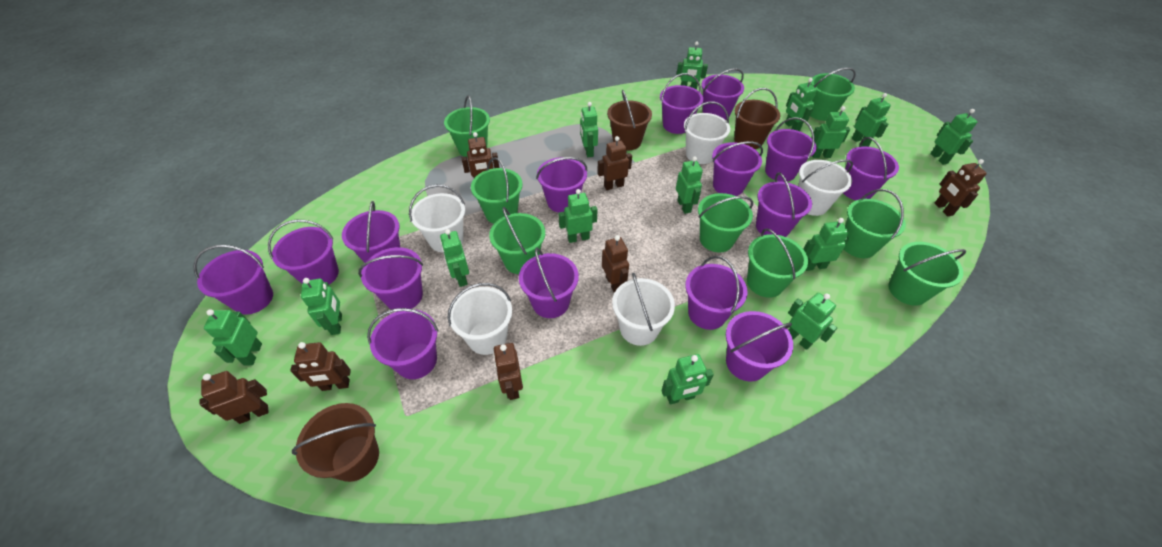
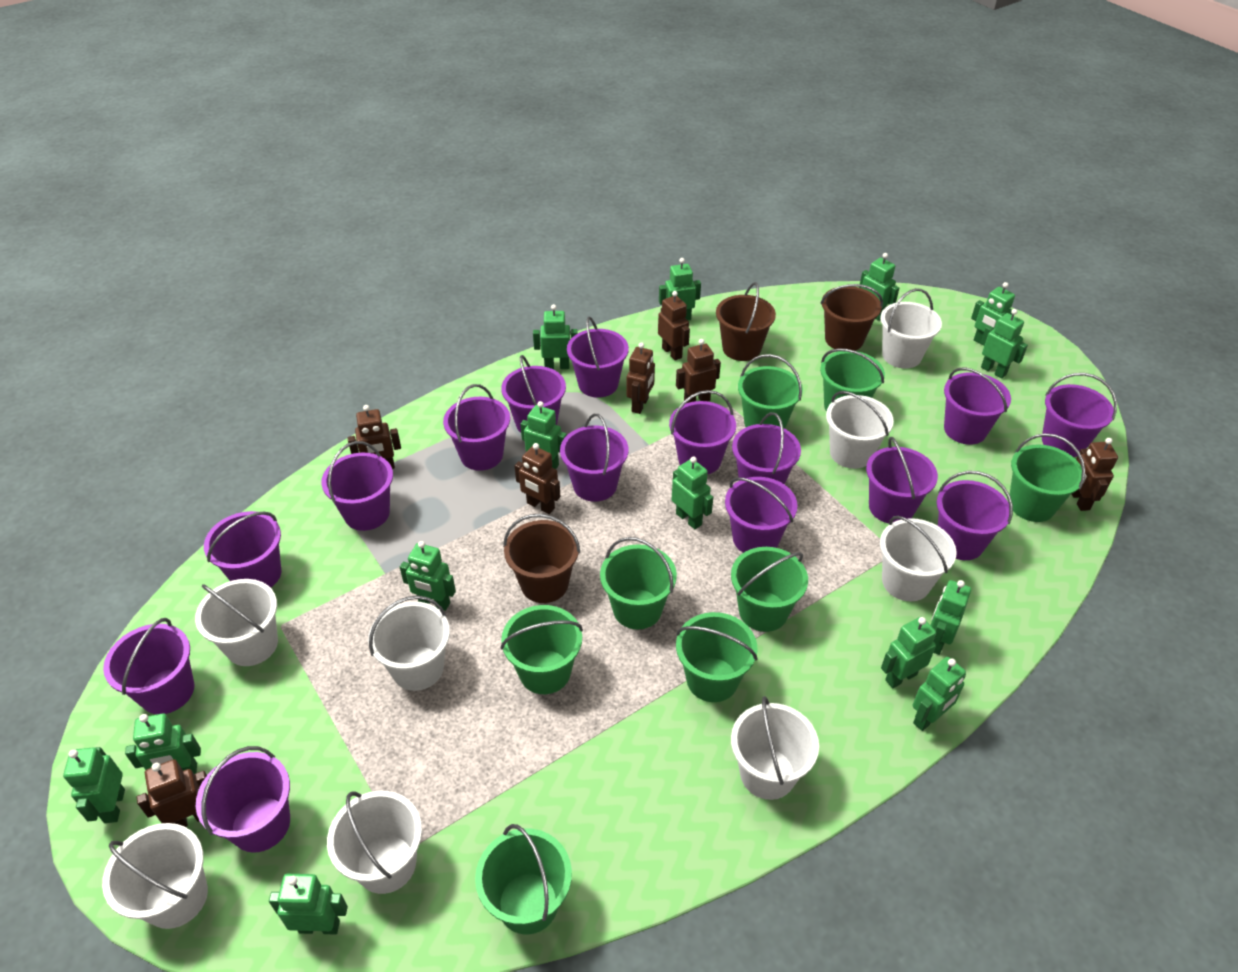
white bucket: [409,184,465,253] [447,283,512,355] [612,273,675,346] [684,102,730,164] [798,159,853,216] = 5 -> [102,823,208,929] [195,579,278,666] [327,791,422,894] [368,596,450,691] [731,696,819,800] [826,391,894,469] [880,288,942,369] [880,516,957,602] = 8

